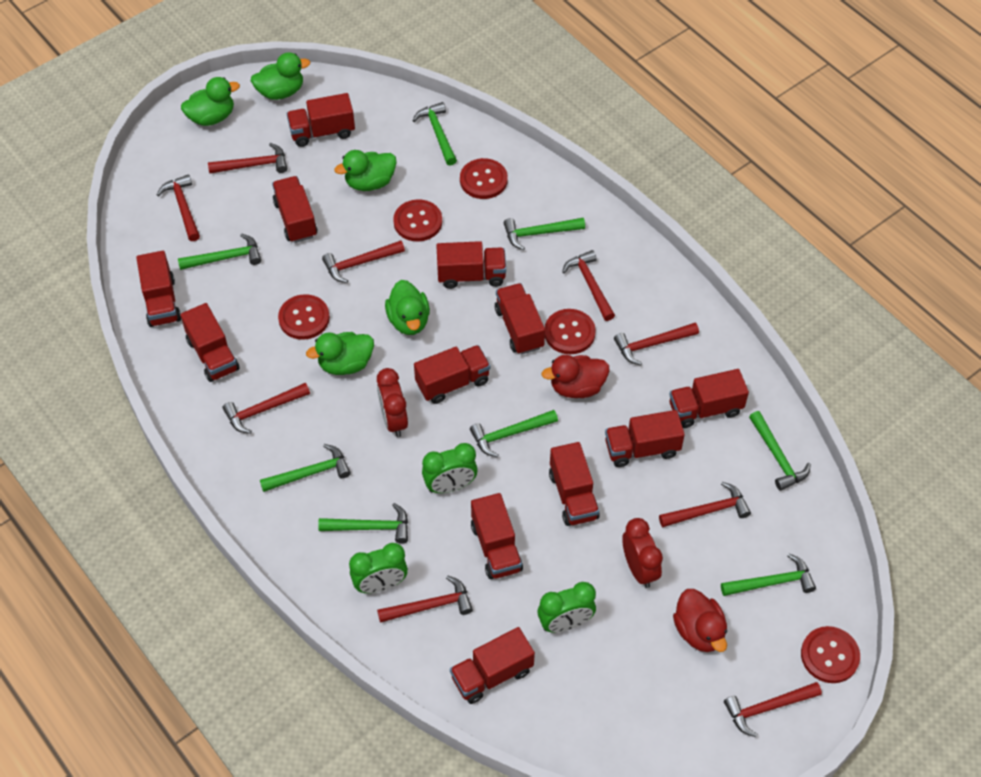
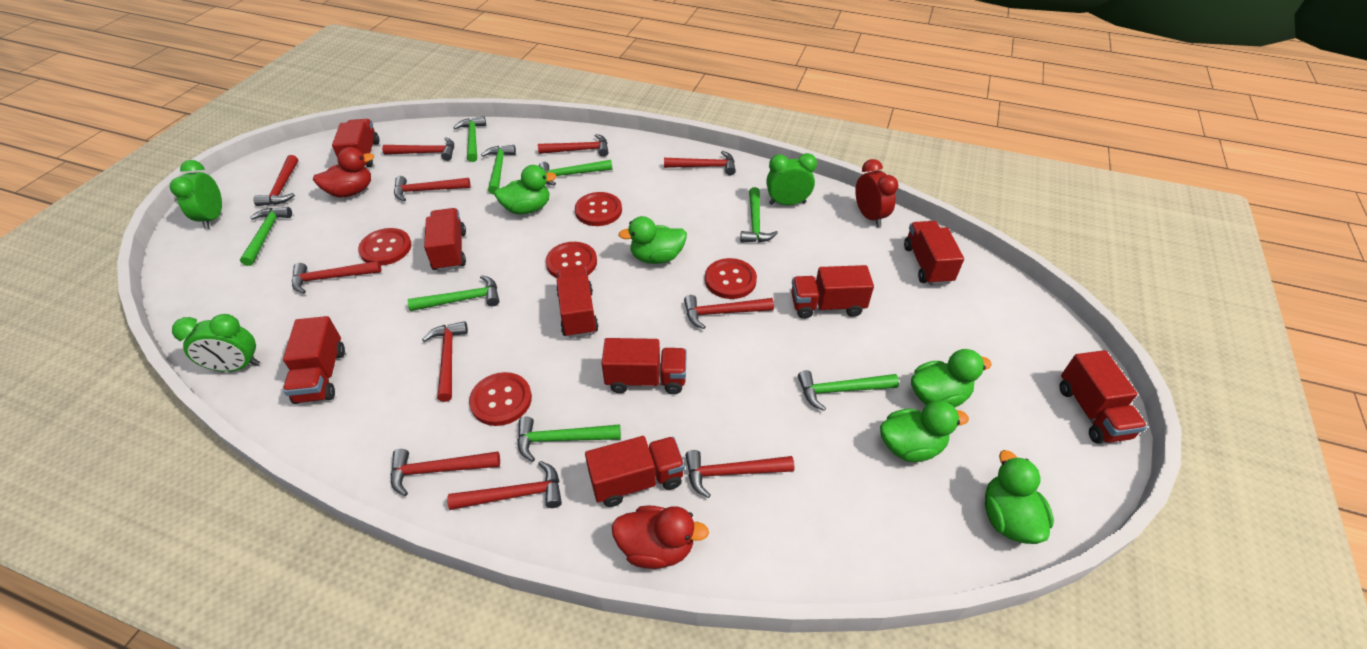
red clock: [377,368,408,437] [622,518,663,588] = 2 -> [855,159,899,227] = 1
red hammer: [157,174,200,241] [208,143,287,174] [223,383,310,434] [322,241,405,283] [377,576,473,623] [562,250,615,321] [614,323,699,365] [659,482,751,527] [724,682,822,737] = 9 -> [253,155,298,206] [292,261,381,294] [382,138,454,161] [391,449,500,496] [394,176,471,201] [422,321,468,402] [447,461,562,510] [538,134,609,157] [664,151,736,175] [684,295,774,329] [685,450,794,498] = 11
red truck: [136,251,181,327] [180,303,239,382] [272,176,317,243] [286,93,355,147] [414,345,490,404] [436,241,506,289] [450,627,535,704] [471,493,523,579] [495,283,545,355] [549,442,600,526] [605,410,685,467] [669,369,749,428] = 12 -> [283,316,345,404] [332,119,379,167] [424,208,466,271] [556,266,599,338] [585,436,685,507] [601,338,687,394] [791,265,874,319] [904,221,964,285] [1059,350,1147,444] = 9

